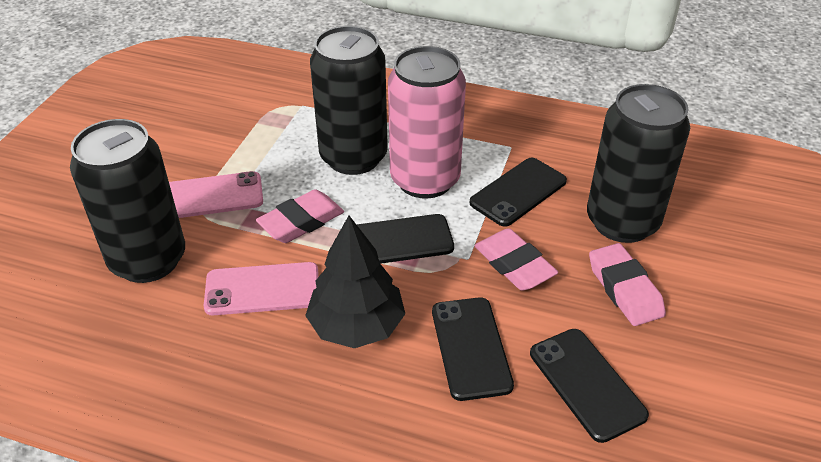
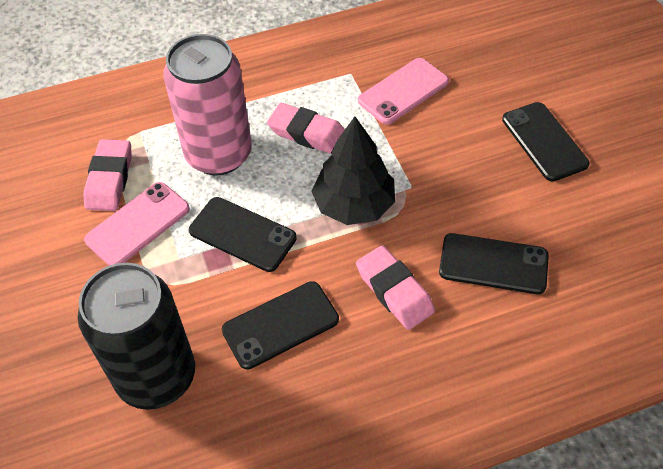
black can: [70,119,185,283] [310,26,388,175] [587,84,690,243] = 3 -> [78,263,195,410] = 1

